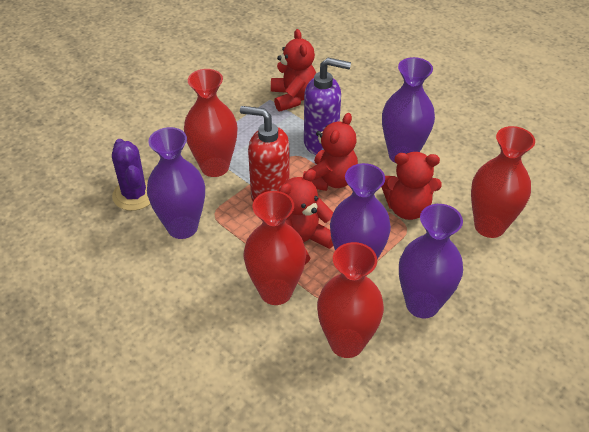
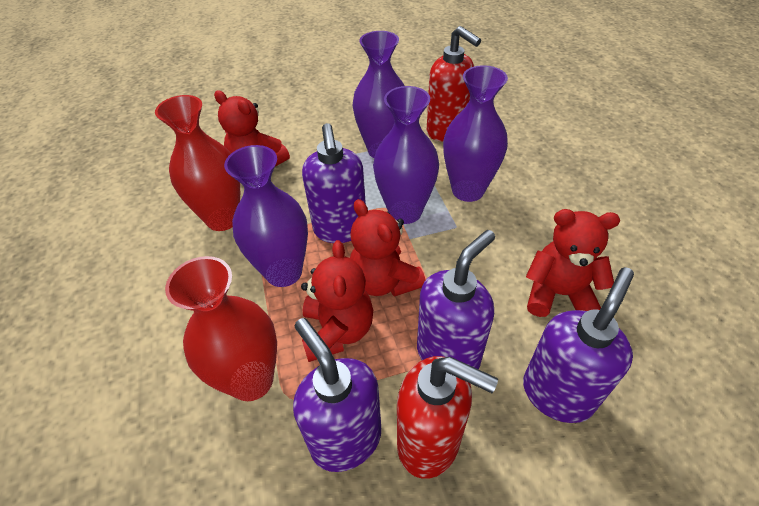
purple cactus: [112,139,150,211] = 1 -> none = 0
purple soap dispenser: [304,58,351,155] = 1 -> [293,318,381,472] [302,123,366,243] [417,230,495,369] [523,267,634,423] = 4
red soap dispenser: [240,106,290,202] = 1 -> [397,356,498,479] [427,26,481,142] = 2
red vase: [184,69,238,177] [244,191,306,305] [317,242,384,358] [471,126,535,238] = 4 -> [155,95,240,231] [165,256,277,401] = 2

